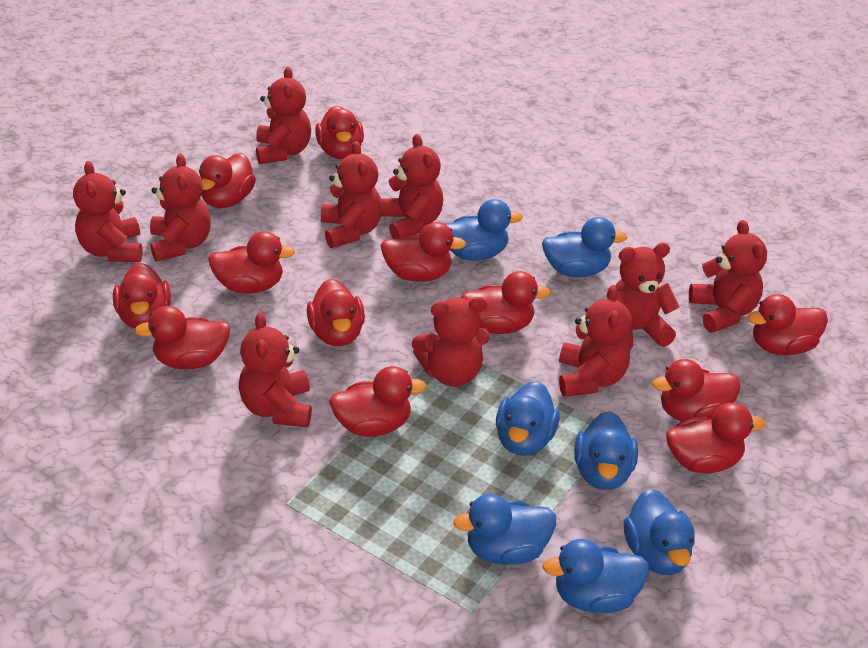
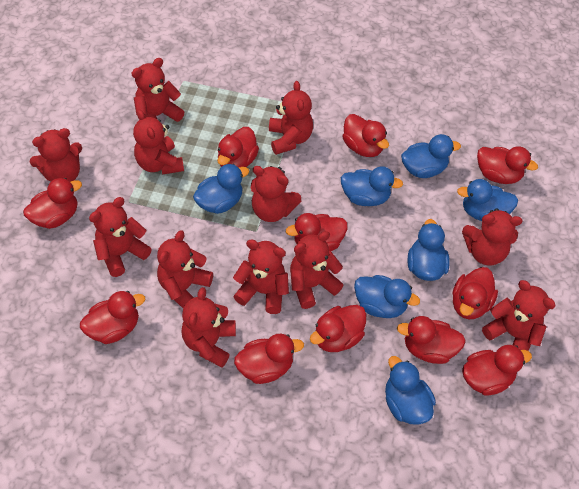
red duck: [113,263,171,328] [135,306,230,370] [199,153,256,208] [208,231,295,293] [307,279,365,346] [315,106,364,159] [329,366,427,437] [381,222,466,282] [461,271,551,334] [652,359,741,421] [666,403,765,474] [747,294,828,355] = 12 -> [23,178,82,229] [80,291,145,344] [217,127,259,168] [234,334,304,384] [286,213,348,251] [310,305,366,352] [342,114,389,157] [397,316,466,364] [452,267,498,319] [462,345,532,396] [477,146,538,184] = 11
red teddy bear: [73,161,143,262] [150,154,211,261] [239,312,312,428] [256,67,311,164] [321,141,382,248] [381,134,443,239] [412,297,490,387] [559,285,632,397] [615,243,680,350] [689,220,767,332] = 10 -> [30,128,82,182] [89,197,152,277] [131,58,184,122] [133,110,184,175] [157,230,213,308] [181,287,236,367] [233,239,289,314] [251,166,301,222] [269,81,313,155] [290,231,343,309] [462,208,522,266] [482,280,556,351] = 12

